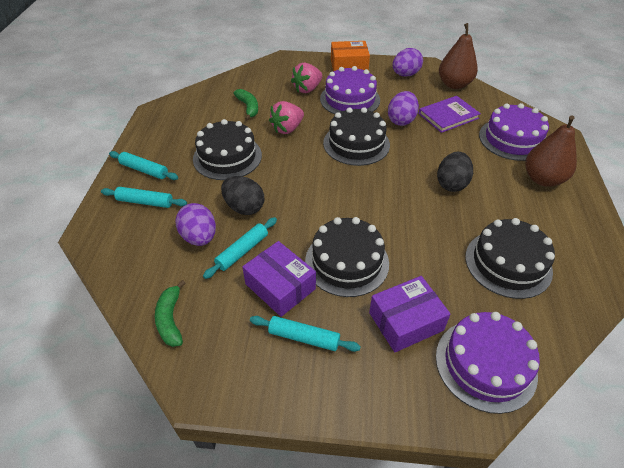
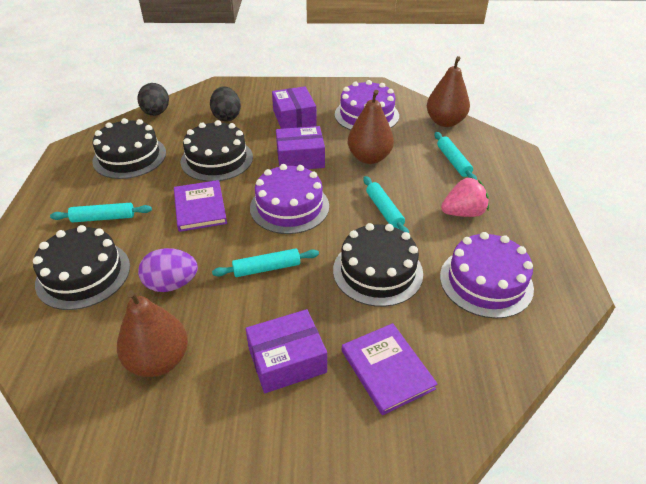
brown pear: [439,23,478,89] [525,115,577,187] = 2 -> [117,290,188,377] [348,90,394,164] [427,56,470,127] = 3
green banana: [155,280,185,347] [233,89,258,120] = 2 -> none = 0
orange box: [331,41,370,72] = 1 -> none = 0
pink strawberry: [269,101,304,134] [291,63,322,93] = 2 -> [441,177,489,217] = 1
purple book: [419,96,481,133] = 1 -> [174,180,227,232] [342,323,438,415] = 2
purple box: [242,241,316,317] [369,276,450,352] = 2 -> [246,309,327,393] [272,86,317,129] [276,126,325,169] = 3
purple egg: [176,203,216,246] [388,91,419,126] [393,48,423,77] = 3 -> [138,248,198,292] = 1

